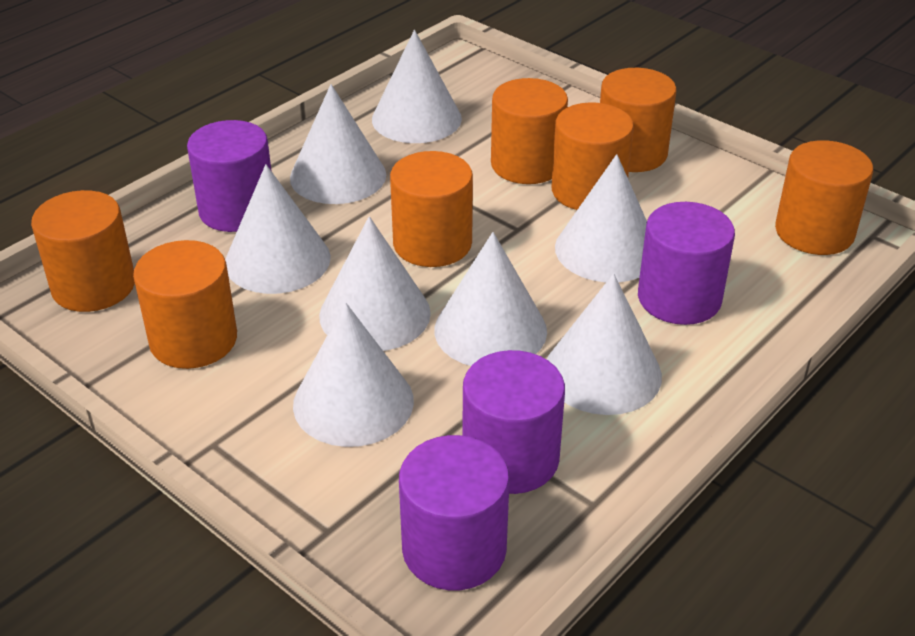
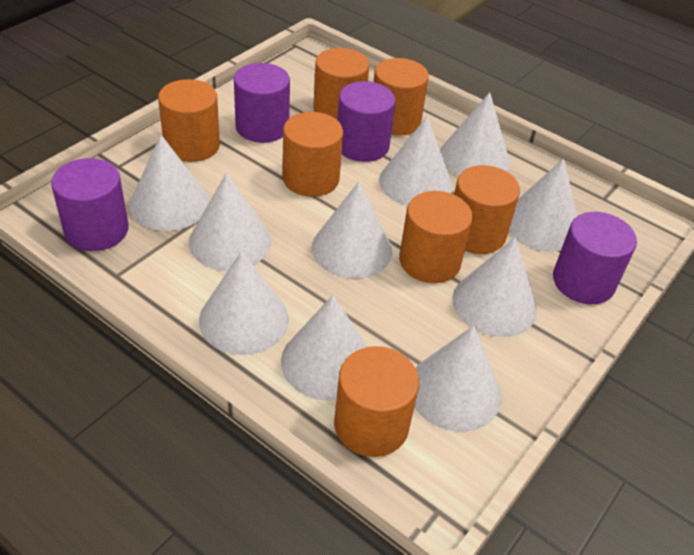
white cone: [225,164,331,294] [290,84,386,204] [293,302,414,447] [319,216,431,351] [372,30,462,143] [434,232,547,366] [547,274,662,415] [555,154,647,282] = 8 -> [129,135,209,231] [189,172,271,271] [199,251,289,355] [281,295,368,401] [312,181,392,278] [379,116,453,206] [415,326,502,432] [440,92,510,176] [452,237,537,337] [509,159,577,252] = 10

